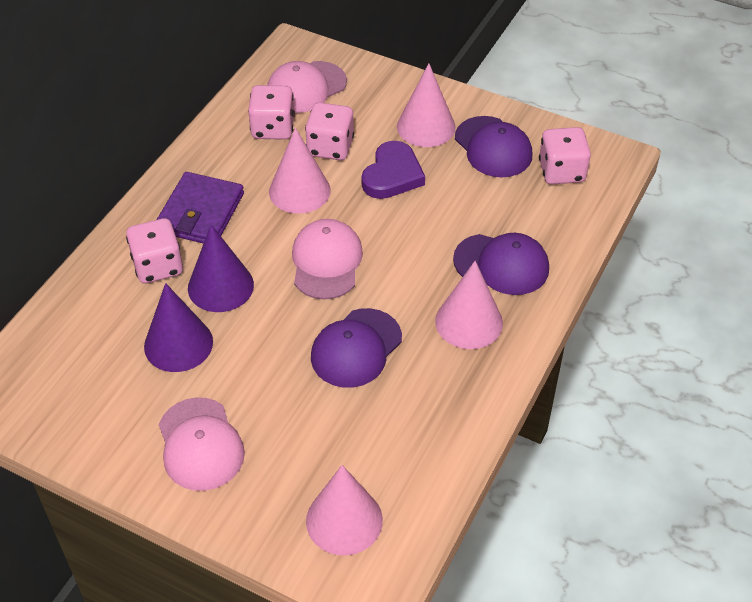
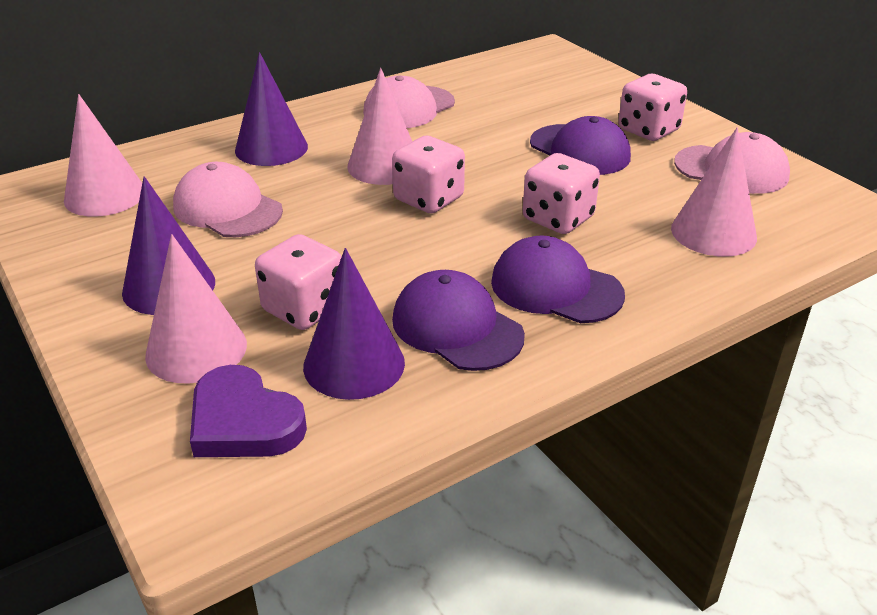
purple cone: [144,283,213,372] [188,224,254,312] = 2 -> [122,176,215,315] [235,52,308,166] [303,248,405,400] = 3
purple wallet: [157,172,244,244] = 1 -> none = 0

